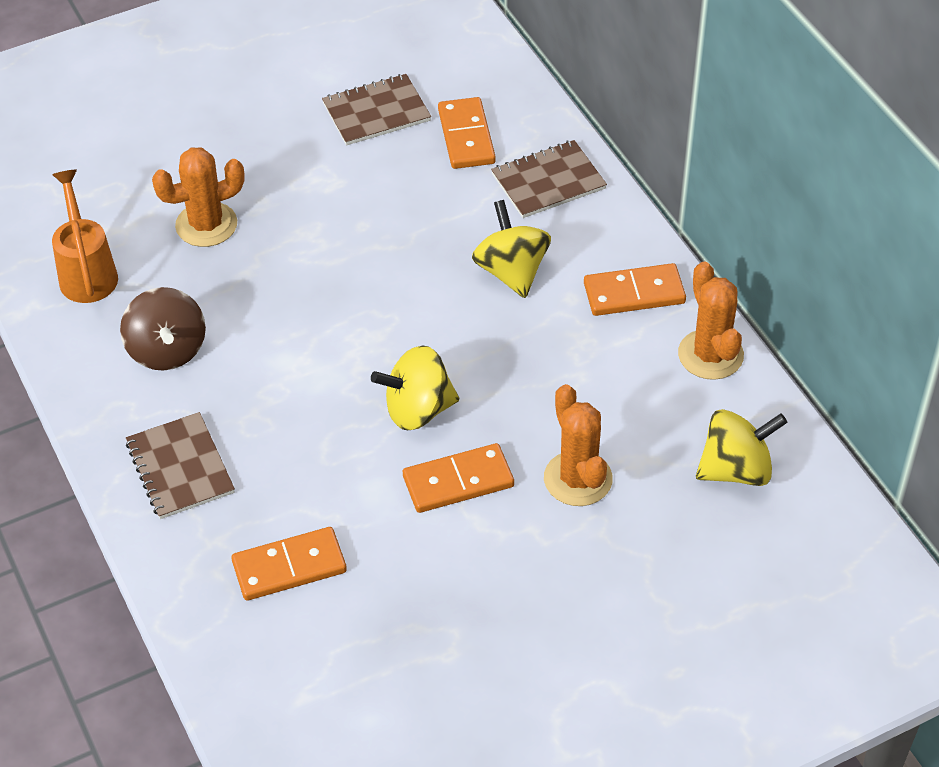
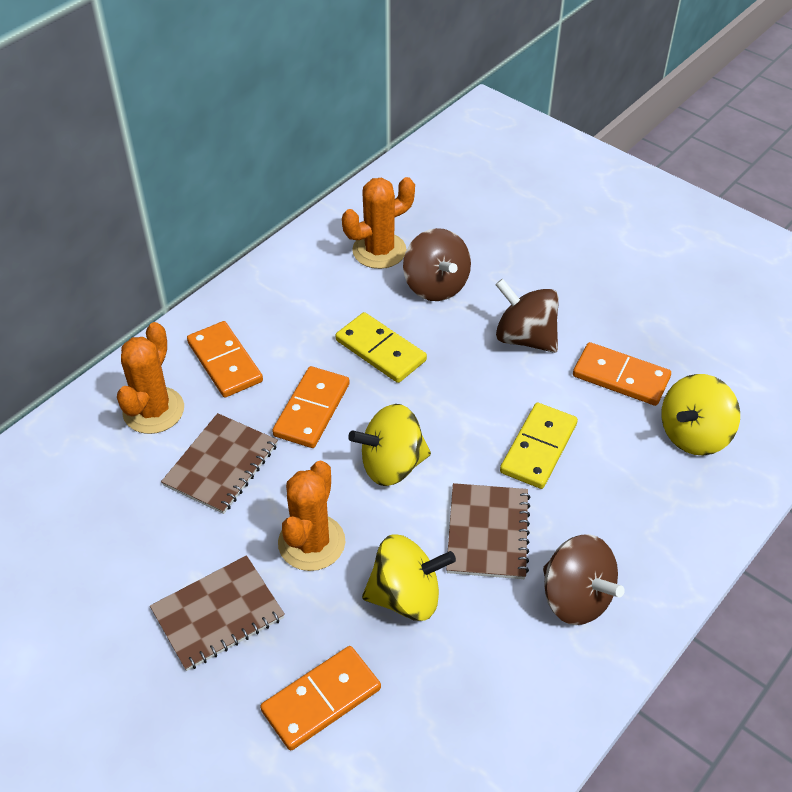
brown spinning top: [120,287,206,371] = 1 -> [403,228,471,301] [495,278,559,353] [543,534,625,625] = 3
orange watering can: [52,170,118,303] = 1 -> none = 0
yellow domino: none = 0 -> [336,312,427,383] [500,403,578,489] = 2

